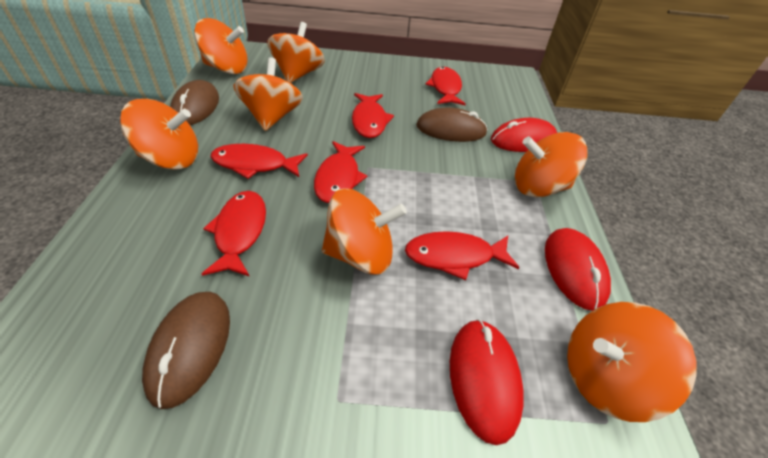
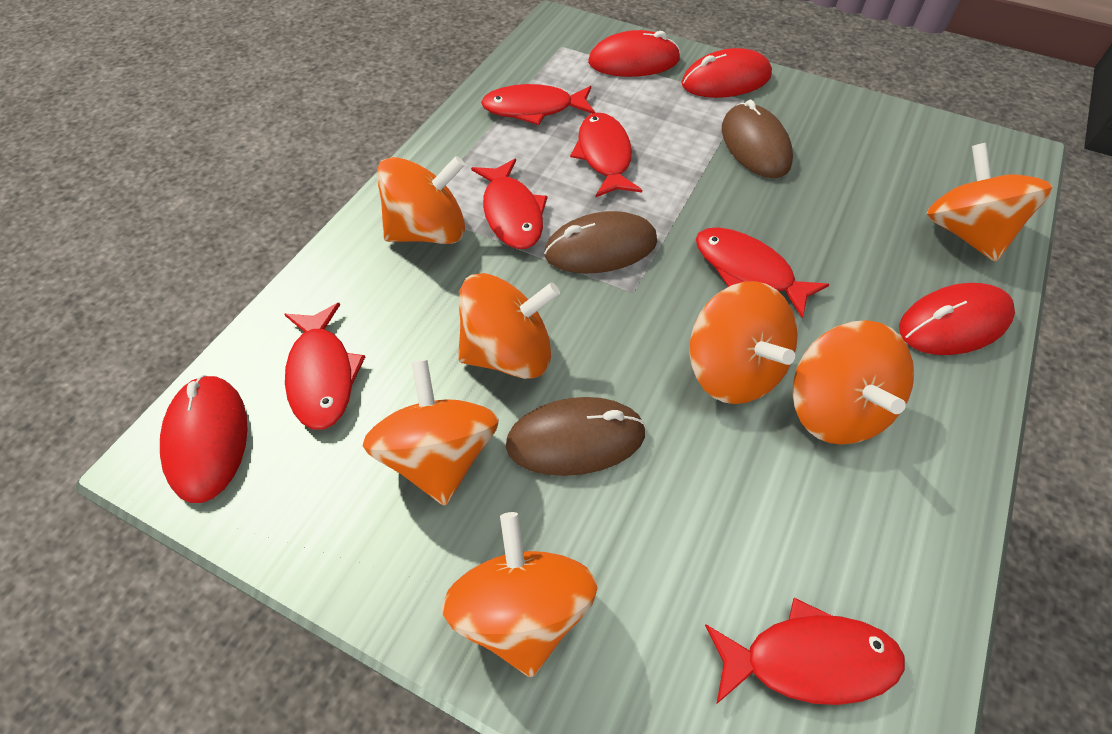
red mouse: [450,319,524,445] [491,118,557,152] [545,228,611,311] = 3 -> [160,375,248,503] [588,30,681,77] [681,48,772,98] [899,283,1015,355] = 4

